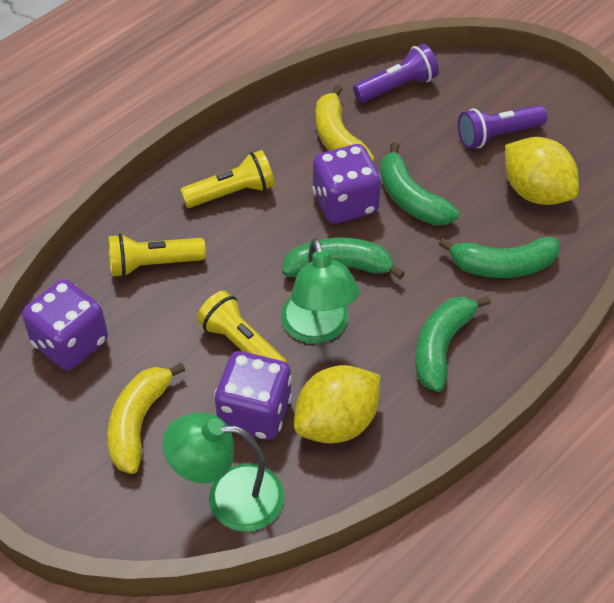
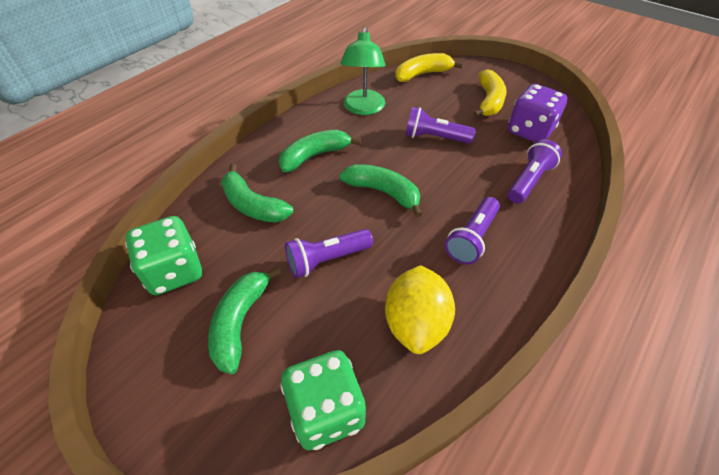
green dice: none = 0 -> [125,216,202,295] [280,350,366,450] = 2
green lamp: [163,412,284,532] [281,238,359,344] = 2 -> [341,27,385,115] = 1
purple dice: [22,279,108,371] [214,351,292,440] [312,144,381,224] = 3 -> [508,84,567,142] = 1
purple flashlight: [353,44,439,103] [458,105,547,149] = 2 -> [285,229,373,278] [405,107,476,144] [445,197,500,264] [508,139,562,204] = 4
yellow flashlight: [108,234,206,277] [180,150,275,208] [197,290,288,364] = 3 -> none = 0
yellow lemon: [294,365,380,443] [505,137,579,205] = 2 -> [385,265,455,354] = 1

